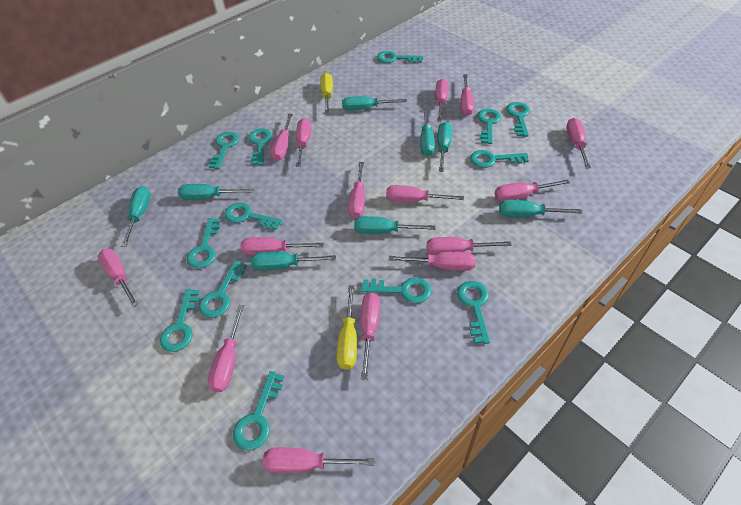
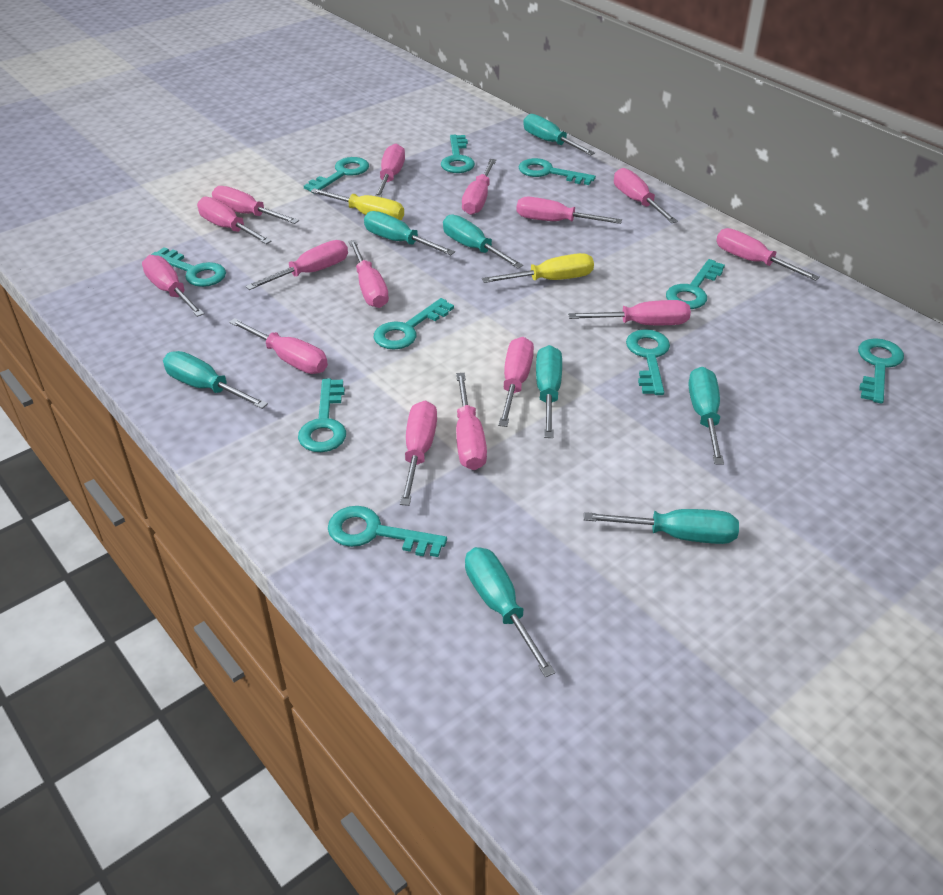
turquoise key: [160,289,200,352] [187,218,221,268] [199,261,246,318] [209,132,239,169] [225,202,283,230] [233,371,284,450] [248,128,272,165] [361,277,432,303] [377,51,423,63] [457,281,490,344] [470,150,529,168] [478,109,501,144] [506,102,530,137] = 13 -> [151,247,226,287] [298,379,346,452] [304,157,369,194] [328,506,447,557] [374,298,454,350] [441,135,475,173] [519,158,596,185] [626,329,670,395] [666,259,725,309] [858,338,904,404] = 10

